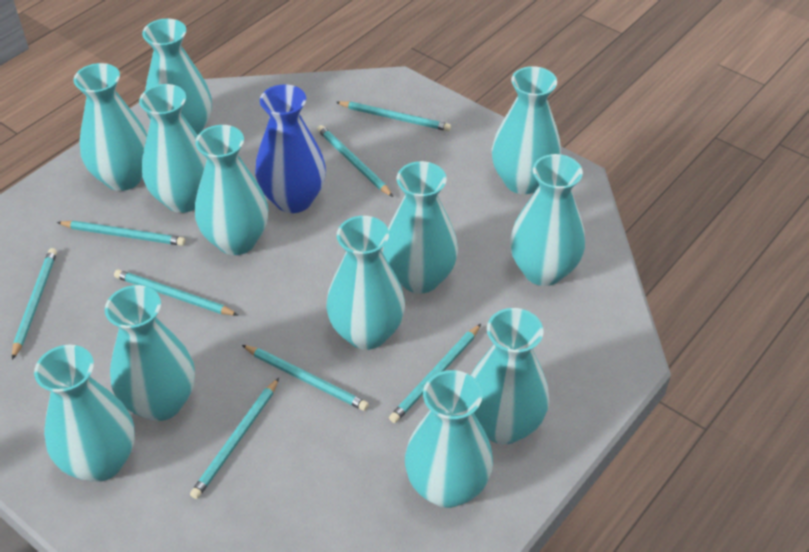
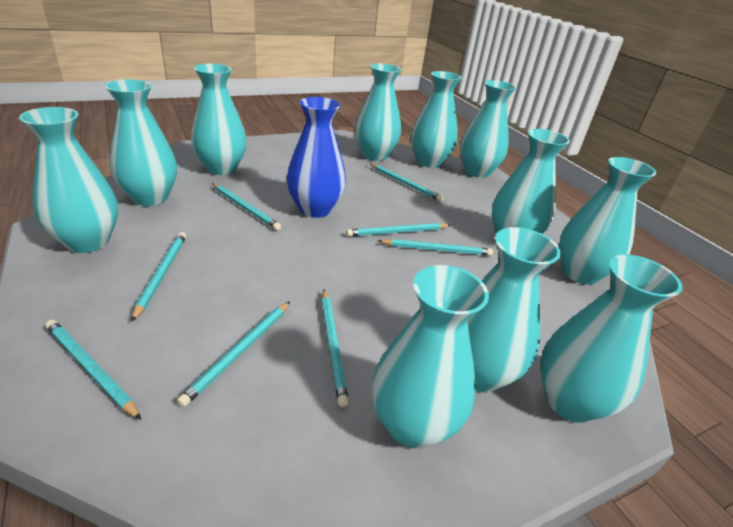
turquoise vase: [34,345,135,482] [73,63,147,191] [105,285,195,421] [139,84,207,213] [142,19,212,135] [195,125,268,255] [326,216,405,350] [383,161,458,294] [405,370,493,508] [471,308,549,444] [492,66,561,194] [510,154,585,286] = 12 -> [19,107,118,253] [105,79,177,206] [191,64,247,175] [355,63,401,161] [372,265,489,448] [411,71,462,168] [460,80,516,178] [467,227,561,392] [492,129,570,234] [540,254,683,423] [559,157,656,285] = 11

